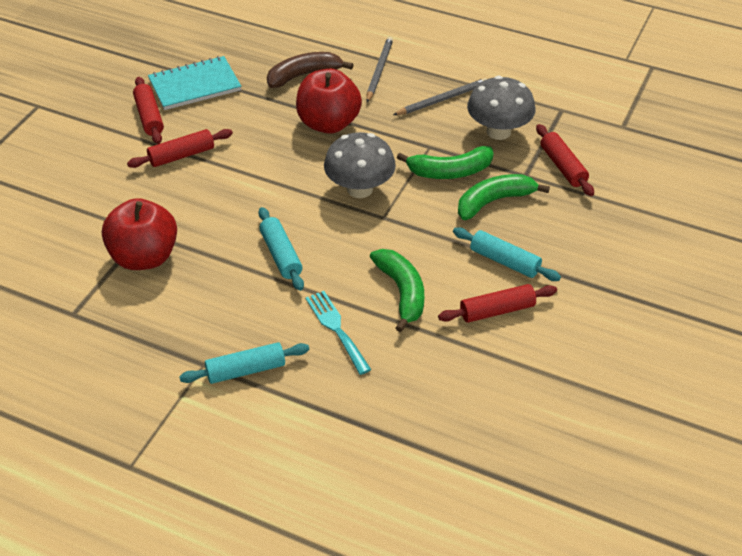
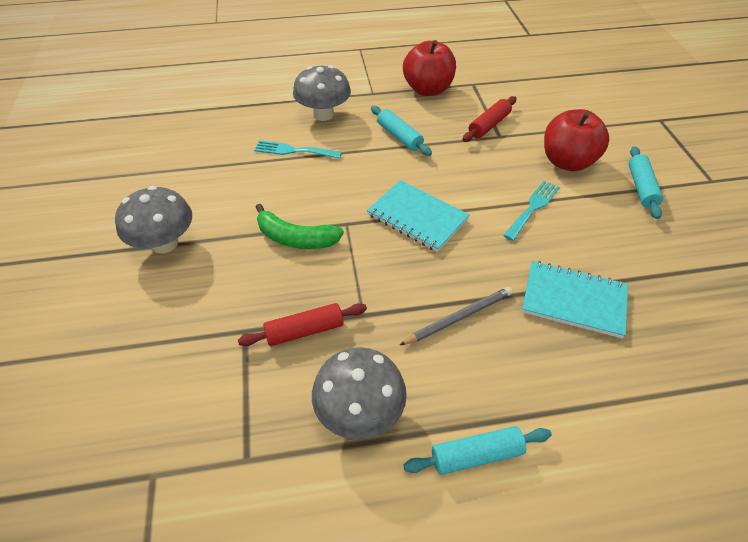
brown banana: [267,52,354,88] = 1 -> none = 0
green banana: [370,249,424,332] [397,146,493,179] [458,174,550,220] = 3 -> [256,204,344,249] = 1
grey mushroom: [324,132,396,198] [467,76,536,140] = 2 -> [115,186,192,253] [293,65,351,121] [312,347,407,440] = 3
grey pencil: [366,37,393,102] [393,78,487,115] = 2 -> [400,287,513,345] = 1
red rolling pin: [127,129,233,168] [133,77,164,144] [438,284,557,323] [536,124,594,196] = 4 -> [238,303,367,346] [463,96,516,142] = 2
turquoise fork: [305,291,371,375] = 1 -> [254,140,342,159] [503,181,560,241] = 2
turquoise notebook: [148,56,241,110] = 1 -> [367,180,470,252] [522,261,628,338] = 2

